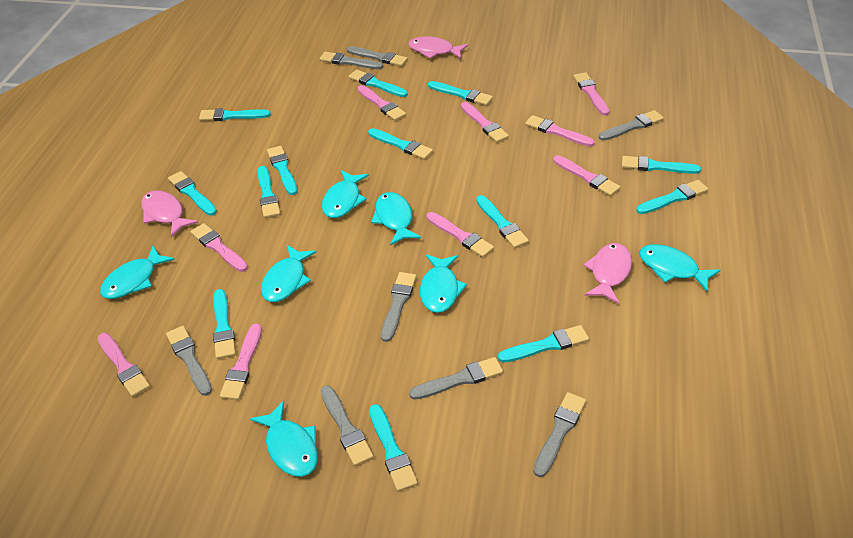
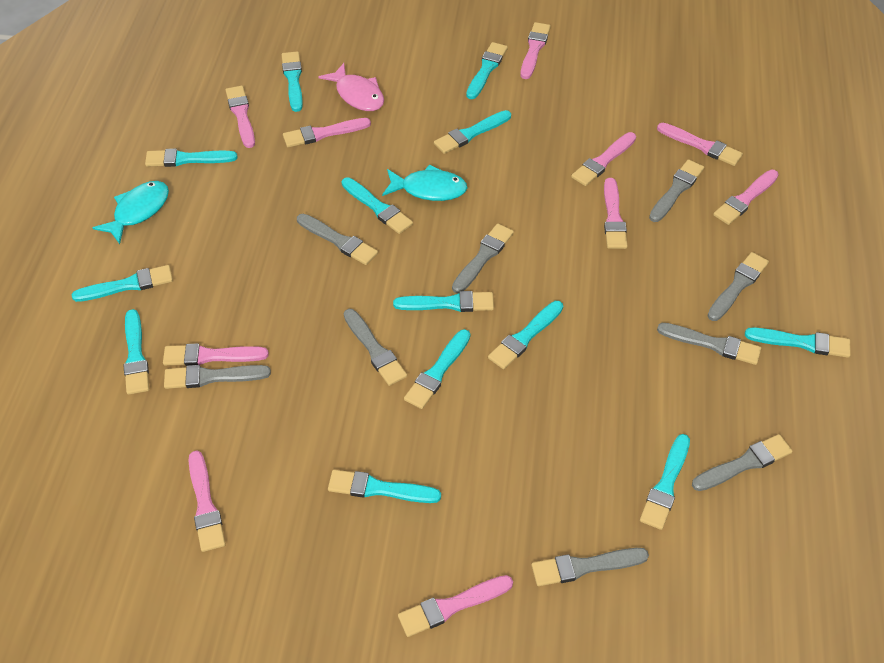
grey brush: [166,326,212,396] [320,52,383,69] [321,385,374,466] [347,46,408,66] [381,272,416,342] [409,357,503,400] [534,392,586,477] [599,110,664,141] = 8 -> [164,365,271,389] [297,214,378,265] [344,309,407,386] [452,223,514,293] [532,548,649,586] [649,159,704,222] [657,323,761,365] [692,434,792,491] [707,252,769,321] = 9
pink brush: [98,333,150,397] [191,223,248,272] [220,323,262,400] [357,85,406,121] [427,212,494,257] [461,102,509,143] [525,115,595,147] [553,155,620,196] [573,72,609,115] = 9 -> [163,344,269,366] [189,451,226,552] [225,86,255,148] [283,118,371,147] [398,575,513,637] [520,22,551,79] [571,132,636,186] [604,178,628,249] [657,123,743,166] [713,170,779,225] = 10
pink fish: [141,190,198,237] [409,36,468,59] [583,243,632,304] = 3 -> [318,63,384,111] = 1
turquoise fish: [100,246,175,299] [250,401,318,477] [261,245,317,302] [322,170,369,218] [371,192,421,246] [420,254,467,313] [639,244,721,292] = 7 -> [93,181,169,244] [382,164,468,201] = 2

